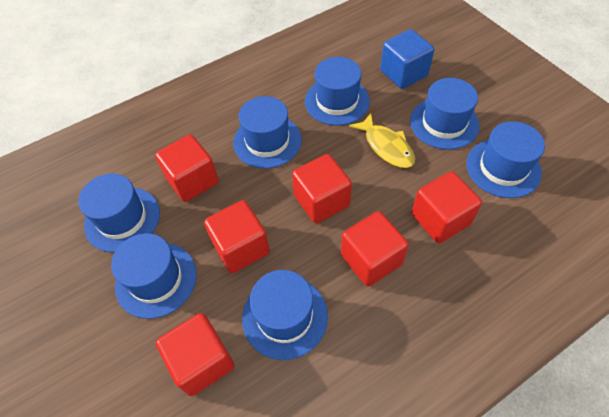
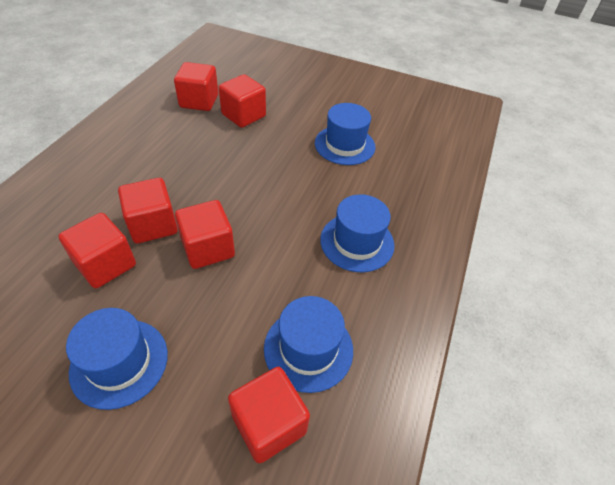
blue cube: [380,29,434,89] = 1 -> none = 0
blue hat: [78,173,160,253] [111,233,197,319] [233,96,302,169] [242,270,328,360] [305,57,370,126] [410,78,479,150] [466,121,545,198] = 7 -> [66,308,168,410] [264,296,353,393] [315,103,375,165] [320,194,394,272] = 4
yellow fish: [349,113,415,168] = 1 -> none = 0

